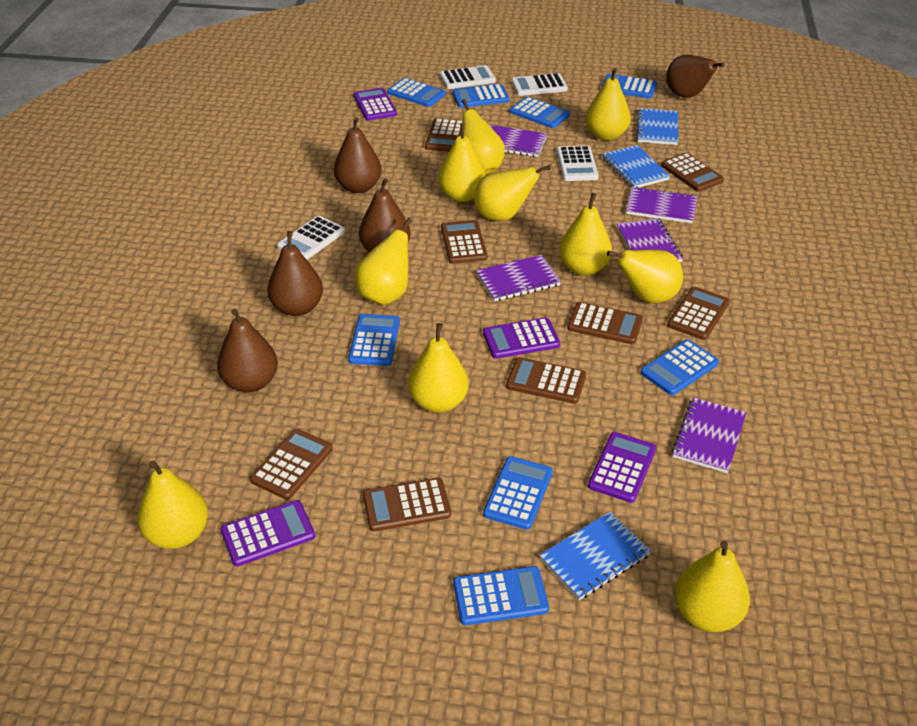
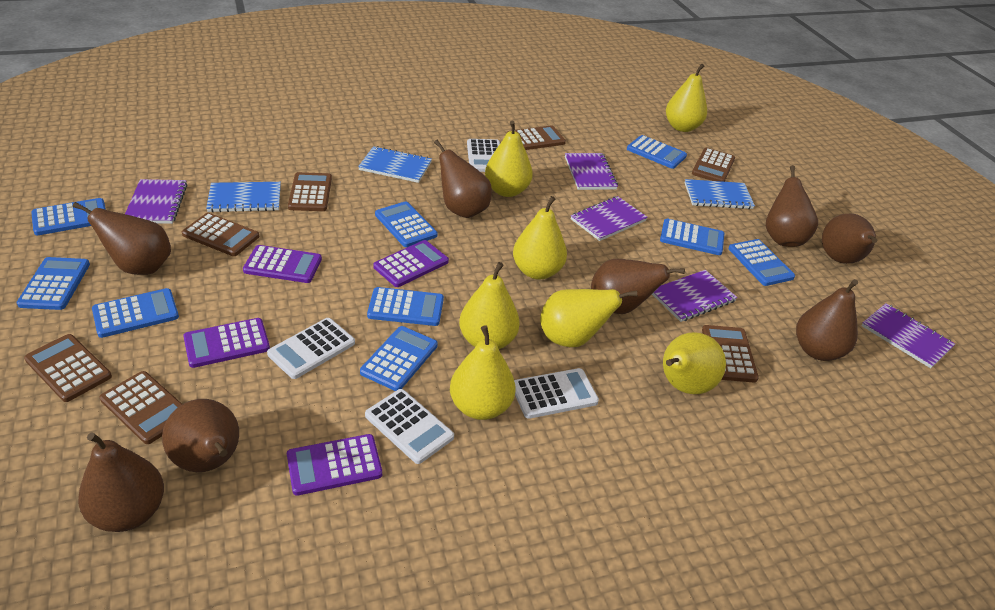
blue calculator: [348,314,400,366] [387,78,446,107] [452,84,509,108] [453,566,549,625] [483,456,553,530] [510,97,570,128] [601,74,657,99] [641,339,719,395] = 8 -> [16,257,90,310] [31,198,106,235] [92,288,179,338] [360,326,438,391] [367,287,444,326] [375,201,438,247] [627,135,687,169] [660,219,724,255] [728,239,795,286] = 9
brown calculator: [250,429,333,500] [363,478,451,532] [425,118,462,152] [441,220,487,264] [506,357,586,404] [567,302,643,344] [661,152,724,192] [667,287,730,340] = 8 -> [24,334,112,402] [99,371,182,444] [182,213,259,256] [288,172,332,211] [506,125,566,150] [692,148,735,182] [702,325,759,382] = 7
brown pear: [217,309,278,393] [267,231,323,316] [334,117,382,193] [359,178,411,253] [666,55,725,98] = 5 -> [73,202,171,275] [78,432,164,532] [162,399,239,472] [434,140,492,218] [591,259,685,314] [766,165,818,247] [796,279,858,361] [822,213,877,264] = 8
yellow pear: [137,460,208,549] [355,218,412,305] [408,323,469,413] [438,123,486,202] [460,99,505,174] [474,165,551,221] [559,193,612,276] [586,68,631,141] [607,250,683,303] [674,541,750,632] = 10 -> [450,325,515,420] [459,262,520,349] [485,121,533,197] [513,196,567,280] [540,289,637,347] [663,332,726,394] [666,64,707,132] = 7

